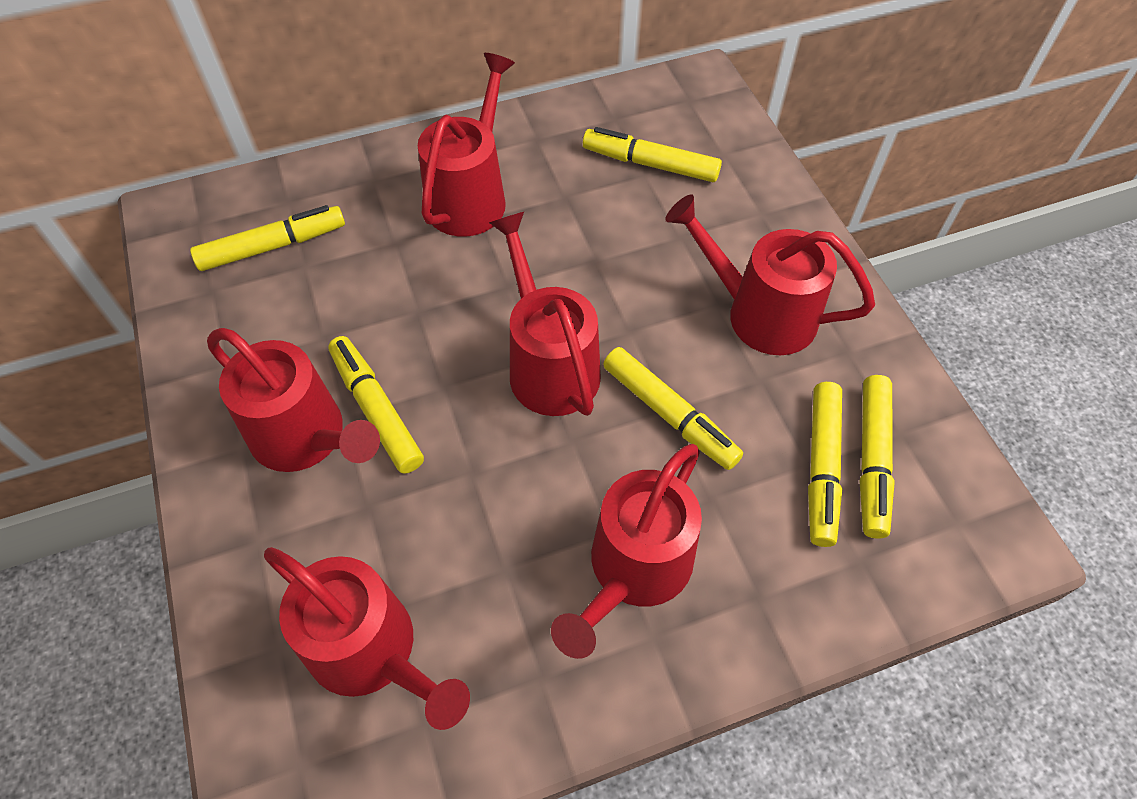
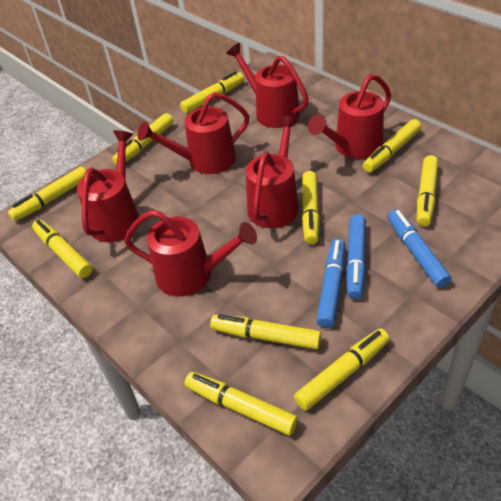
blue marker: none = 0 -> [317,239,345,328] [346,215,366,299] [388,209,451,288] = 3
yellow marker: [190,205,345,271] [328,336,424,474] [583,127,722,182] [603,347,743,470] [808,382,842,547] [859,375,895,539] = 6 -> [8,166,86,221] [32,220,93,278] [112,113,173,165] [180,71,244,114] [185,372,298,435] [210,314,321,349] [294,328,390,411] [302,171,320,244] [363,119,421,173] [417,155,439,226] = 10

